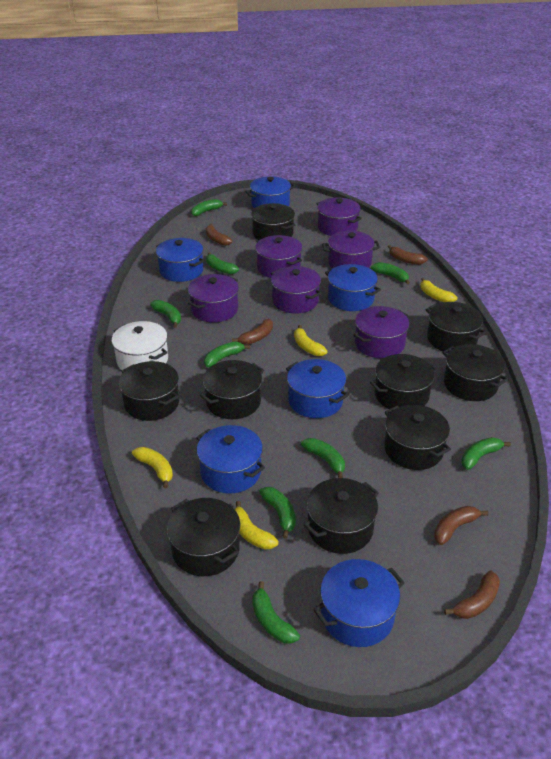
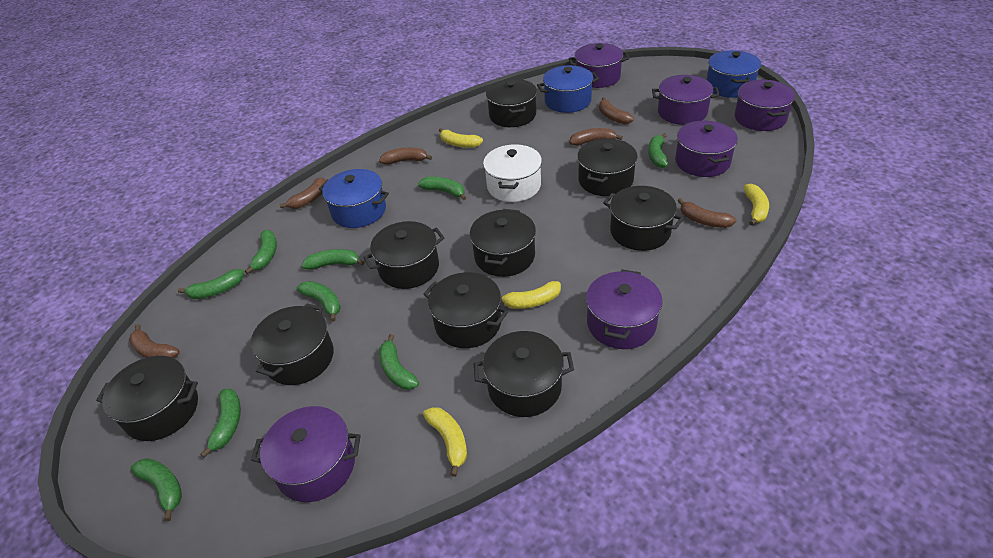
blue pot: [156,238,204,282] [196,425,265,494] [245,176,295,208] [286,359,348,418] [314,559,405,647] [325,264,381,311] = 6 -> [319,169,389,228] [537,65,599,113] [707,50,761,98] = 3
brown banana: [206,224,232,246] [232,319,273,345] [388,245,428,265] [434,506,488,545] [444,571,500,619] = 5 -> [129,324,180,358] [279,177,326,209] [379,148,432,165] [570,128,623,146] [599,97,634,124] [677,198,736,228] = 6

